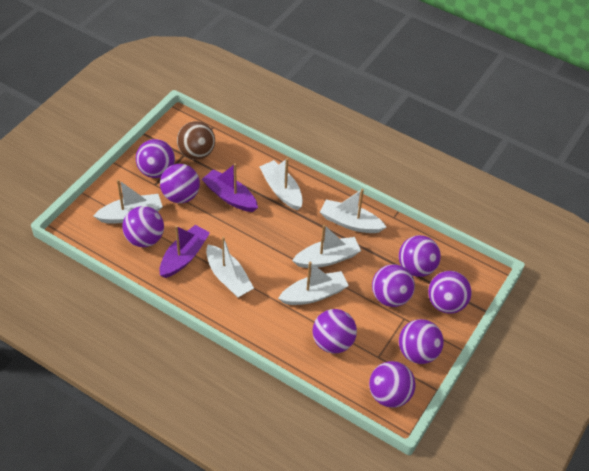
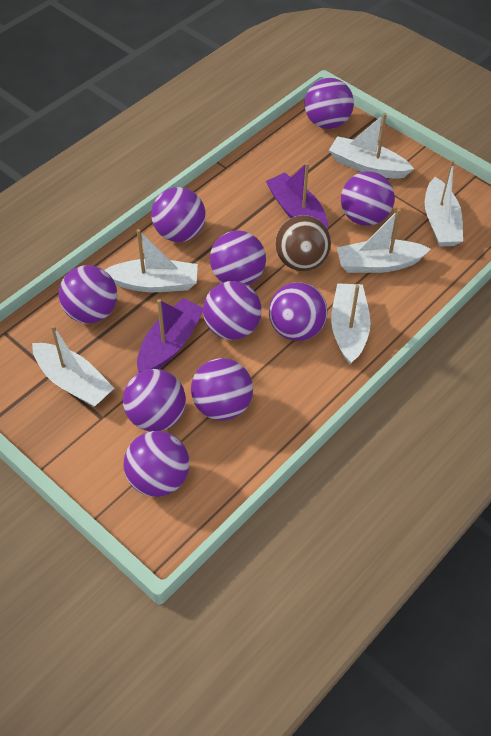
purple ball: [122,206,164,247] [136,139,175,178] [160,164,200,203] [312,309,357,353] [369,361,416,408] [372,264,415,307] [399,235,441,277] [399,319,444,364] [428,271,472,314] = 9 -> [59,265,117,323] [123,369,186,431] [124,431,190,497] [151,187,206,242] [191,358,253,420] [203,281,262,340] [210,230,266,285] [269,282,328,341] [304,78,354,129] [341,171,395,226] = 10

